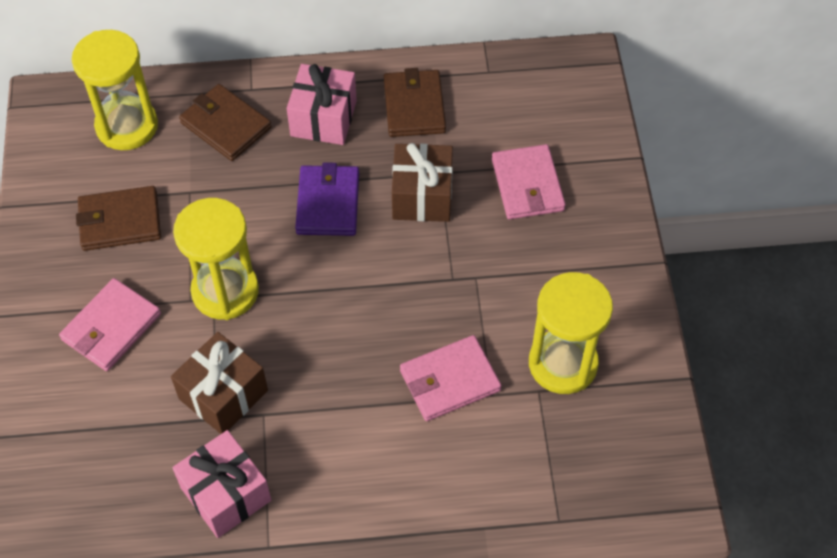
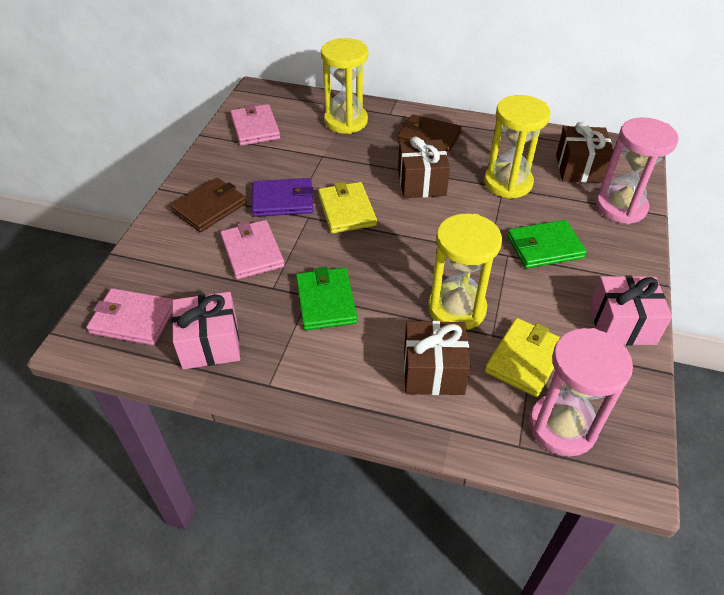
brown gift: [171,332,268,434] [392,143,453,222] = 2 -> [398,136,450,198] [404,321,471,395] [556,122,614,183] = 3
brown wallet: [76,186,161,251] [179,84,272,161] [384,68,446,137] = 3 -> [171,178,247,232] [397,114,462,155] = 2
green wallet: none = 0 -> [296,267,357,330] [507,220,587,268] = 2
pink hourglass: none = 0 -> [529,328,633,456] [596,117,678,224] = 2
yellow wallet: none = 0 -> [318,182,377,234] [485,318,560,397] = 2

